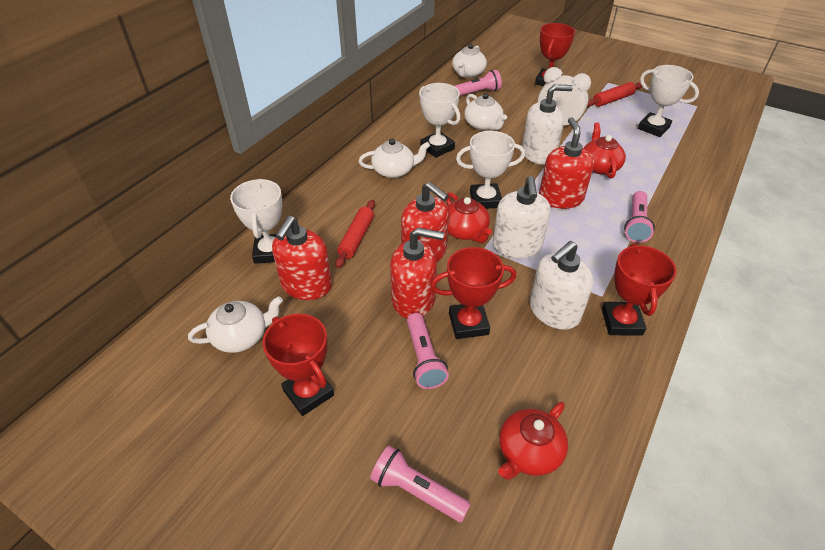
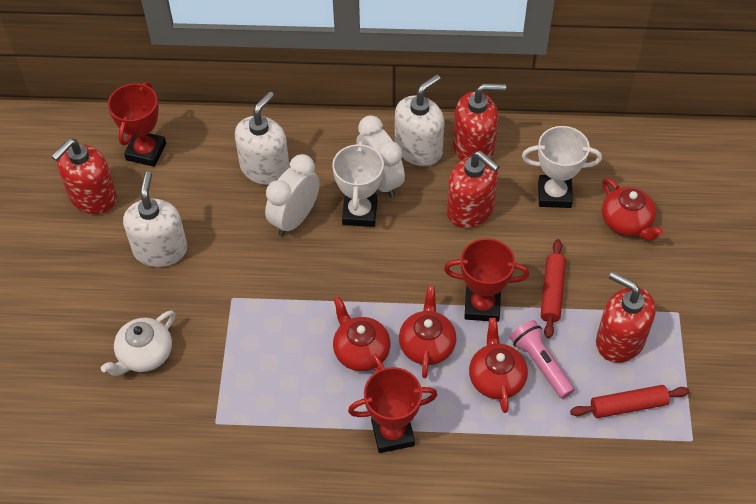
pink flashlight: [370,445,471,522] [407,313,449,389] [455,70,502,96] [624,191,655,243] = 4 -> [510,320,575,399] = 1
red teapot: [446,192,492,243] [498,402,568,480] [584,123,626,179] = 3 -> [333,296,391,372] [399,285,456,378] [469,318,528,413] [602,178,664,241] = 4
red trophy: [263,314,334,416] [431,247,516,339] [535,23,575,86] [602,244,676,336] = 4 -> [108,82,166,167] [348,367,437,453] [444,238,529,322] = 3
white clock: [538,67,591,126] = 1 -> [265,154,320,236] [356,115,405,198] = 2
white teapot: [188,296,283,353] [359,139,430,178] [452,44,487,78] [464,93,507,130] = 4 -> [101,310,176,376] = 1
white trophy: [230,179,282,264] [419,83,460,158] [456,131,525,209] [638,65,699,137] = 4 -> [332,141,384,227] [522,126,602,208] = 2

